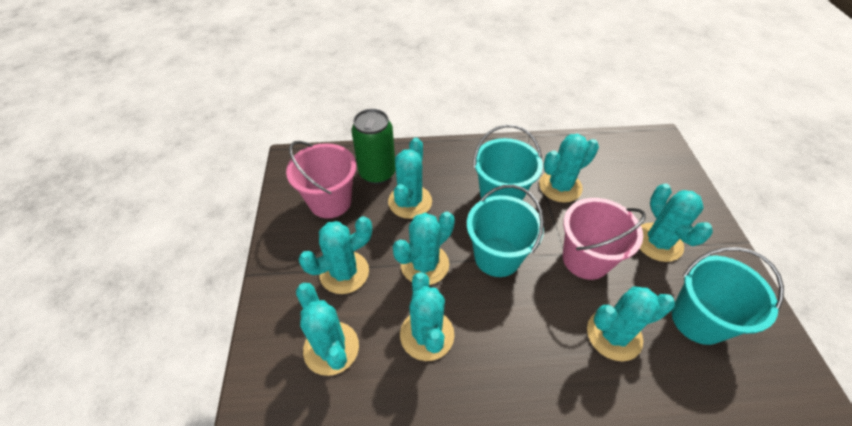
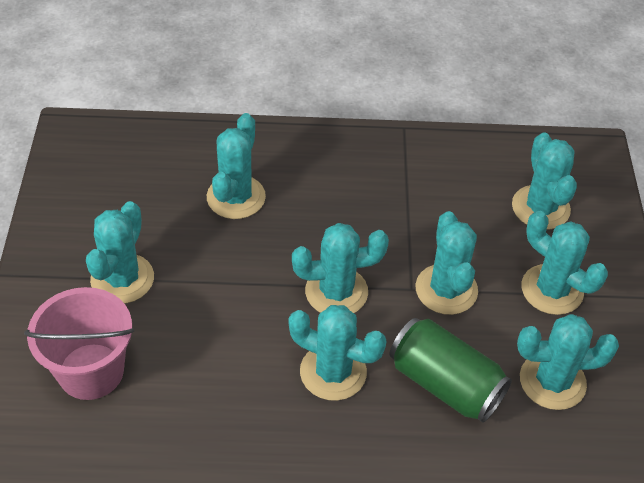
pink bucket: [286,141,356,218] [563,198,646,280] = 2 -> [24,287,134,400] = 1
turquoise bucket: [467,185,544,277] [473,125,543,200] [672,247,784,345] = 3 -> none = 0

